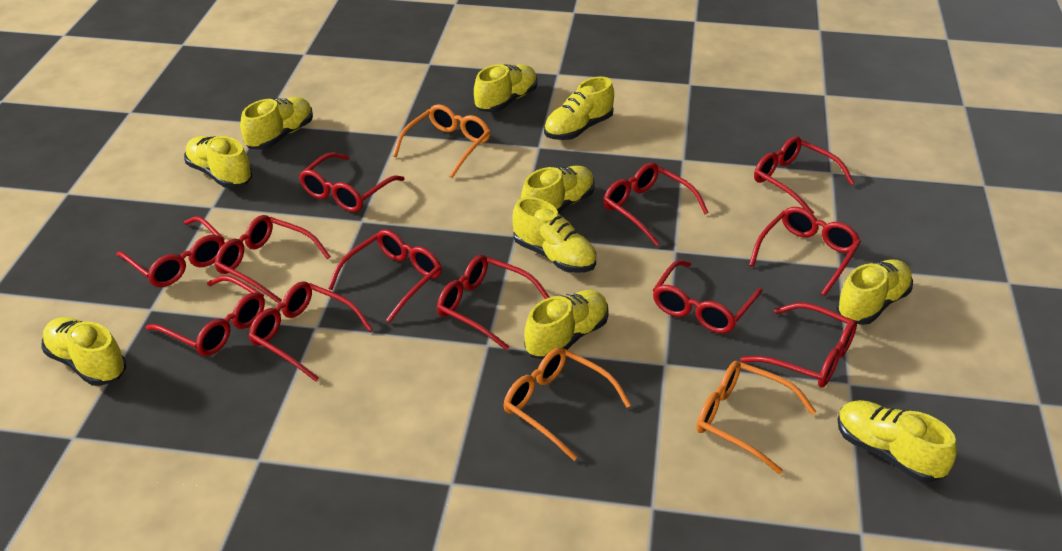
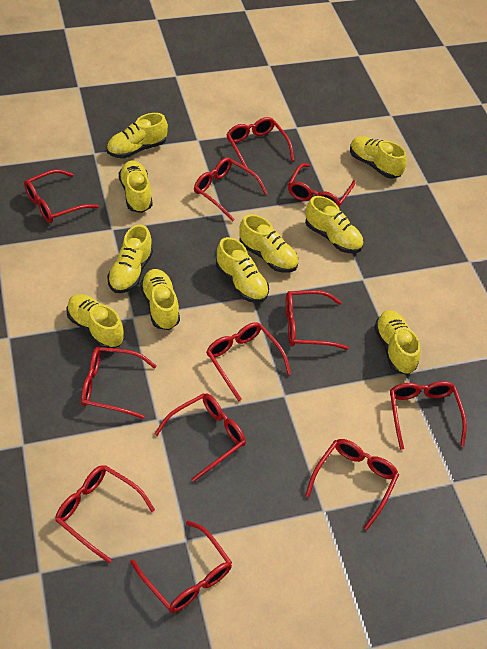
orange glasses: [393,104,491,178] [504,347,631,461] [696,361,816,474] = 3 -> none = 0

